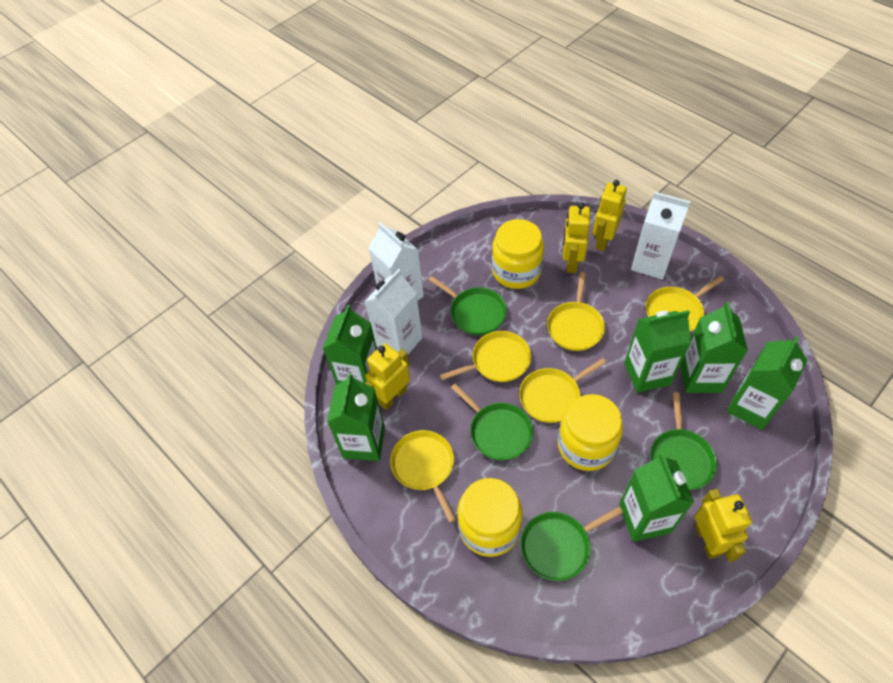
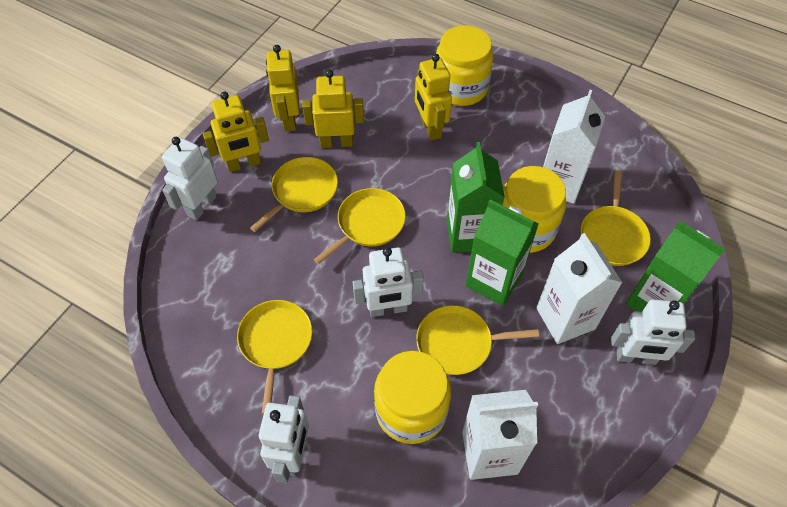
green carton: [323,305,377,385] [327,373,385,461] [619,453,694,542] [624,310,691,393] [680,302,748,393] [727,335,808,430] = 6 -> [447,142,505,253] [466,200,539,306] [626,221,725,312] = 3
green pan: [428,276,507,335] [451,383,533,460] [521,507,623,581] [650,392,717,490] = 4 -> none = 0
white robot: none = 0 -> [162,137,218,221] [259,396,309,483] [352,247,424,317] [611,300,695,365] = 4

